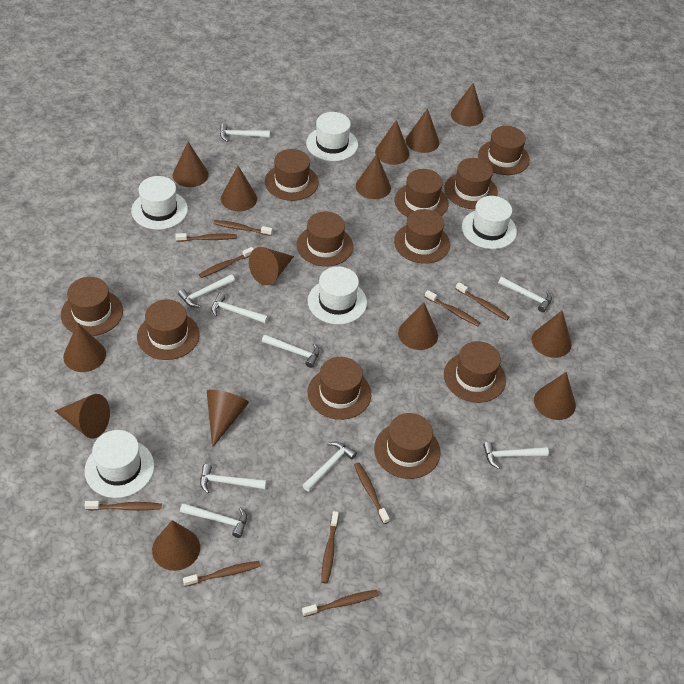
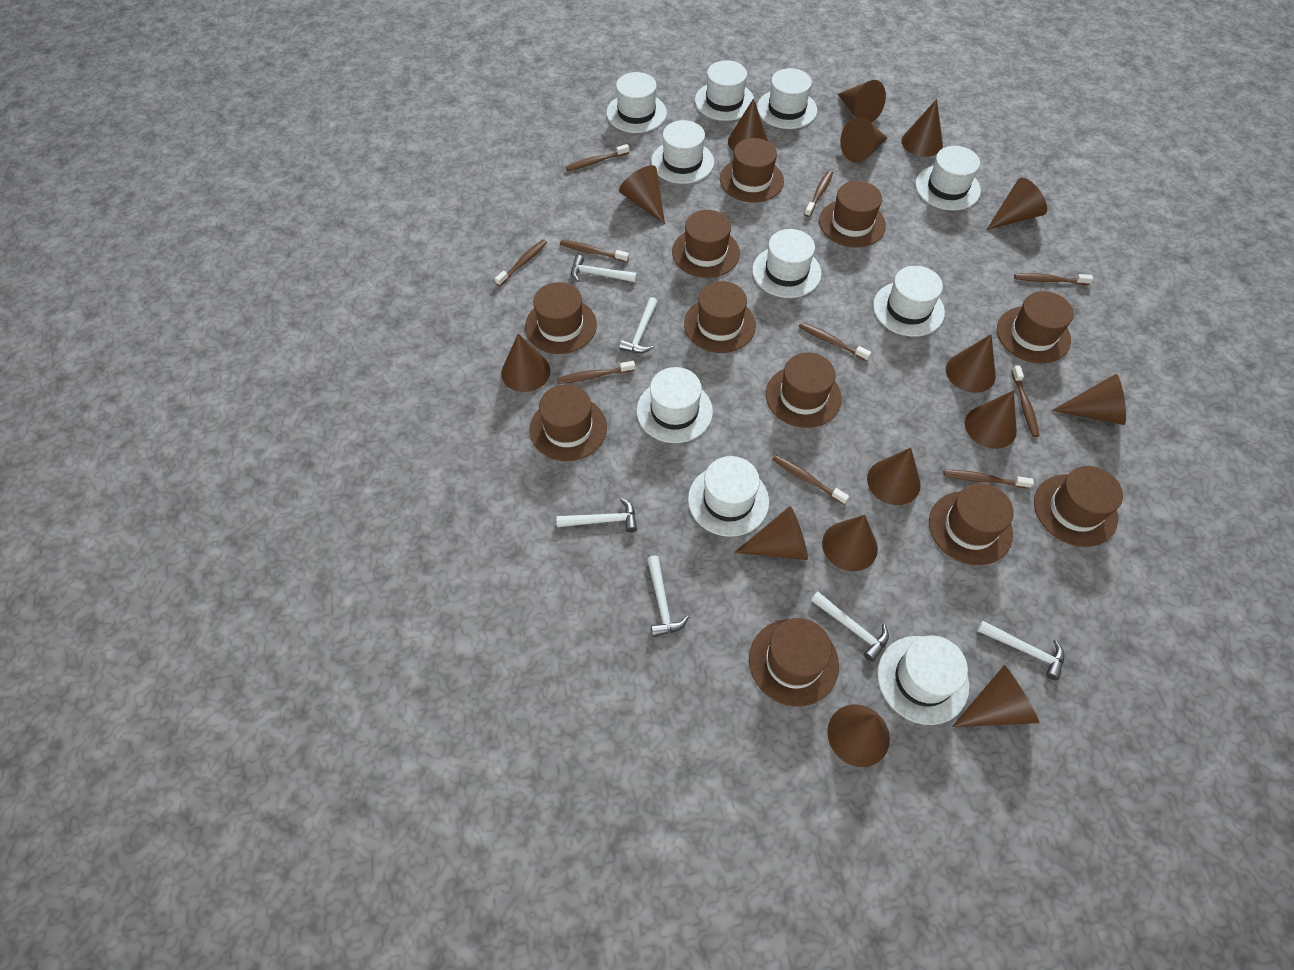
brown cone: [55,394,110,439] [63,323,106,372] [152,520,200,571] [173,142,209,187] [207,389,249,448] [221,166,257,211] [249,247,294,285] [356,154,391,199] [375,120,409,165] [398,303,438,350] [406,108,440,153] [451,83,484,126] [532,310,572,358] [534,372,576,420] = 14 -> [501,334,551,392] [619,165,665,224] [728,98,769,151] [734,506,808,560] [822,515,878,571] [827,705,890,767] [838,80,886,122] [840,117,887,163] [867,448,921,505] [902,99,943,157] [946,334,996,393] [952,665,1039,727] [965,390,1017,449] [986,178,1047,230] [1052,374,1126,425] = 15
white hammer: [178,274,235,307] [180,503,247,538] [200,464,266,493] [211,293,268,323] [220,123,270,142] [262,334,320,368] [302,441,357,492] [483,442,549,469] [498,277,552,312] = 9 -> [556,498,637,532] [571,255,637,282] [619,297,658,353] [647,555,689,637] [811,592,889,662] [977,620,1064,680] = 6
white hat: [84,430,154,498] [131,176,188,230] [306,112,358,161] [308,266,367,325] [462,196,517,249] = 5 -> [606,72,667,133] [637,367,713,443] [651,120,714,184] [688,456,769,537] [695,60,755,121] [752,229,821,298] [757,68,817,129] [873,266,945,337] [877,635,969,725] [915,146,981,211] = 10

